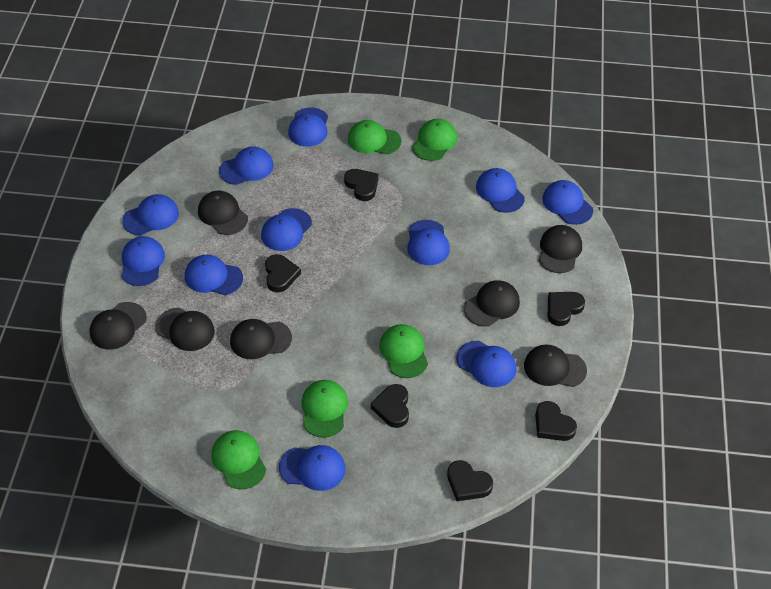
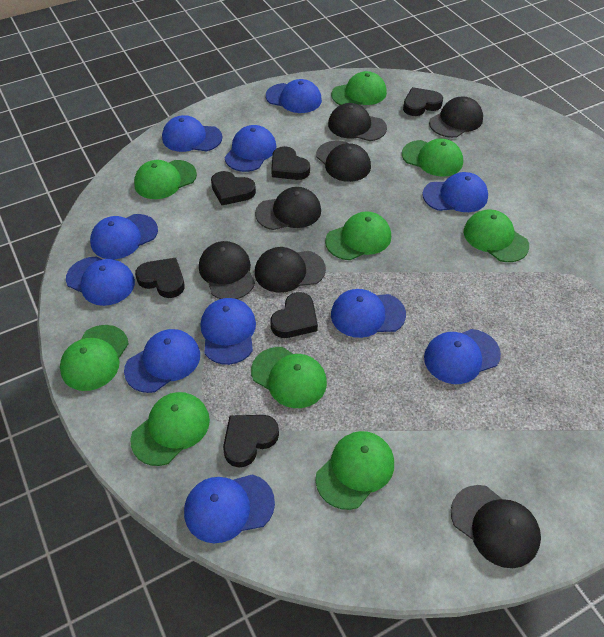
green cap: [212,430,266,489] [301,380,348,438] [348,120,401,155] [379,324,428,378] [412,119,457,161] = 5 -> [60,325,129,391] [130,392,210,466] [134,160,197,199] [251,347,327,408] [316,431,394,510] [325,212,391,260] [331,71,387,105] [402,138,463,177] [464,209,529,262] = 9

